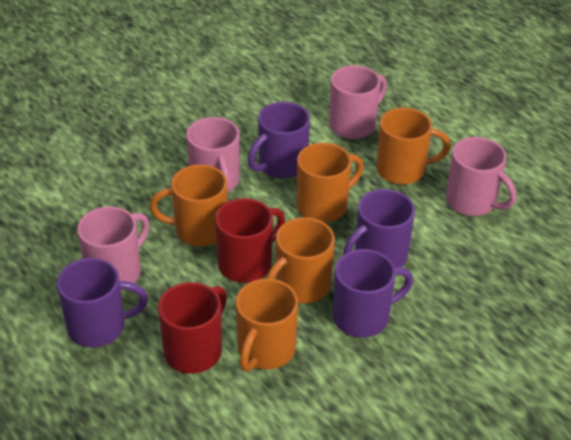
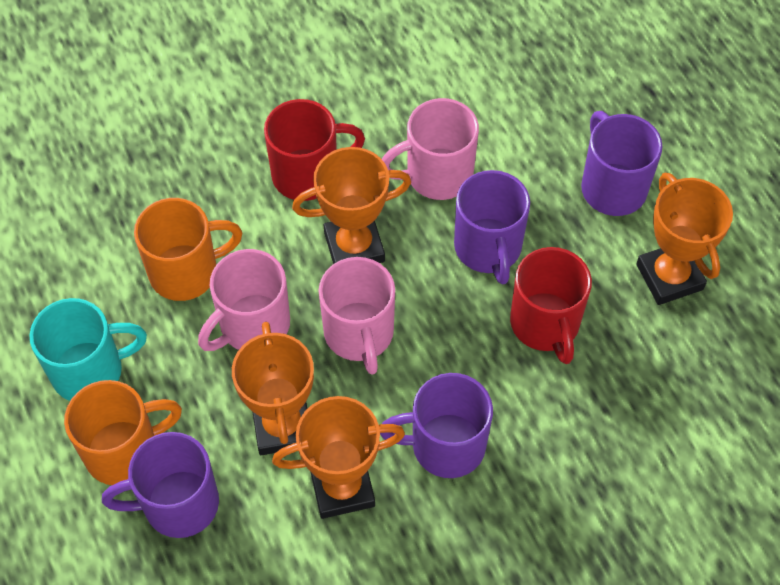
orange mug: [150,164,228,246] [236,278,298,372] [266,217,335,303] [297,143,364,222] [376,108,451,185] = 5 -> [64,380,182,485] [134,198,242,301] = 2
orange trophy: none = 0 -> [232,322,314,455] [272,396,405,519] [292,147,411,264] [636,173,733,305] = 4
pink mug: [77,206,149,290] [186,117,240,194] [329,65,387,139] [446,137,516,216] = 4 -> [198,249,290,351] [319,257,395,375] [382,98,479,200] = 3
turquoise mug: none = 0 -> [29,298,147,401] = 1

